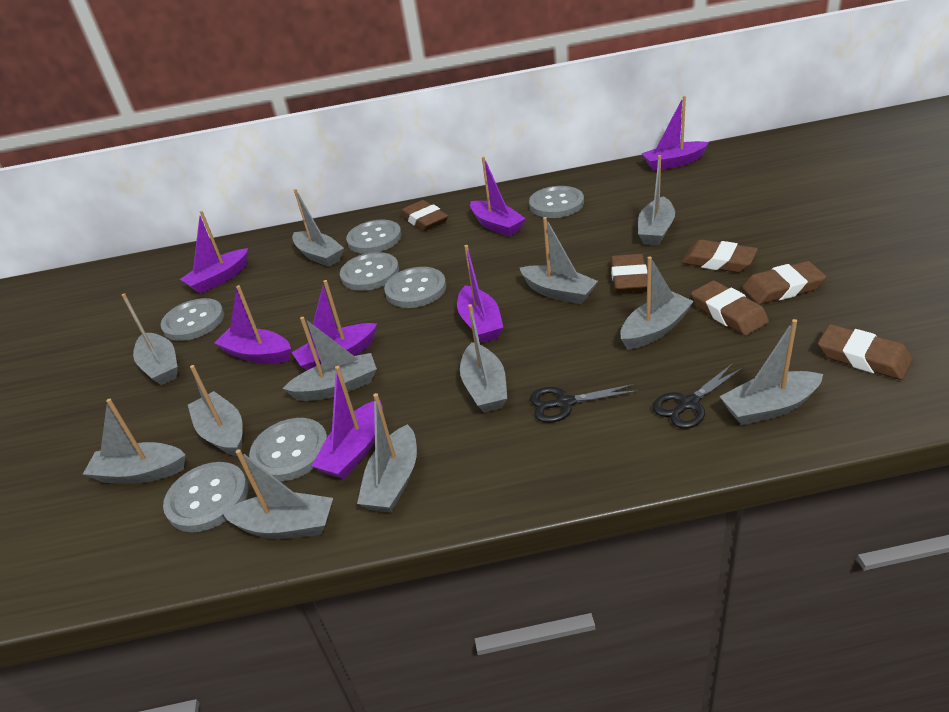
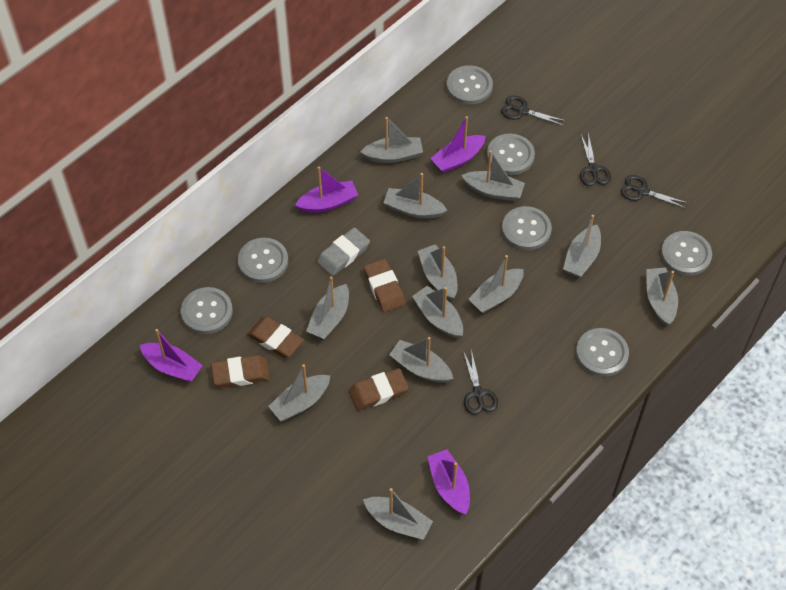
black scissors: [530,384,639,423] [653,364,743,429] = 2 -> [463,350,498,415] [501,96,566,126] [580,134,611,186] [621,175,688,208] = 4
brown eraser: [400,200,448,231] [611,254,647,293] [681,240,758,273] [691,281,769,336] [742,261,826,304] [818,324,913,380] = 6 -> [211,355,270,388] [247,317,304,358] [349,368,409,411] [364,259,406,312] = 4
grey eraser: none = 0 -> [317,227,370,276] = 1
purple boat: [180,211,248,294] [214,285,291,364] [292,280,377,370] [312,366,383,479] [457,245,504,343] [470,157,526,237] [641,96,709,171] = 7 -> [140,329,203,382] [295,167,358,213] [427,449,470,515] [430,116,486,173] = 4

